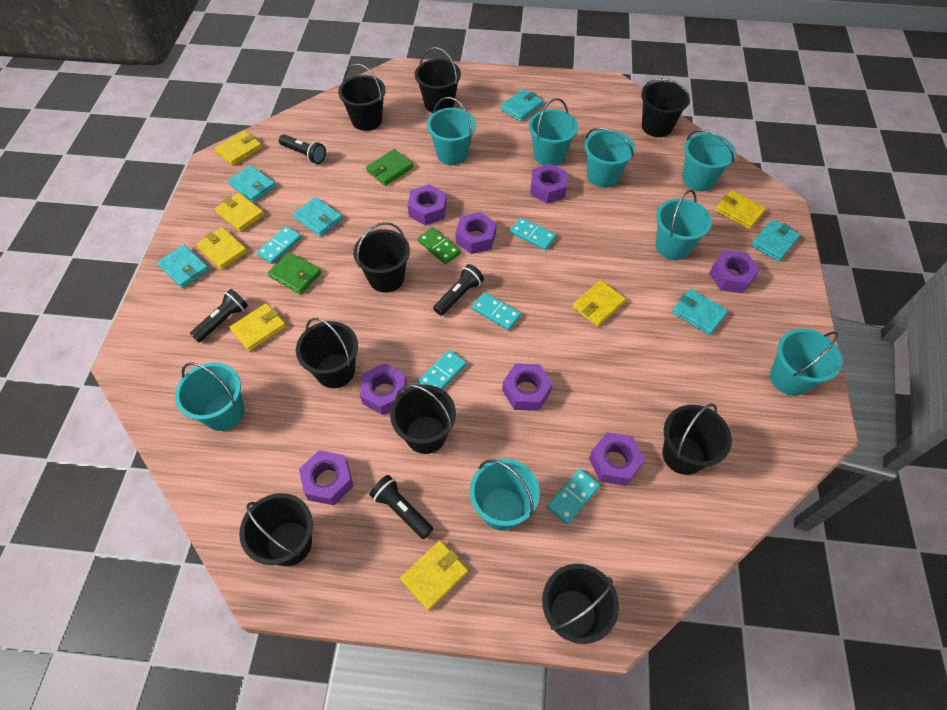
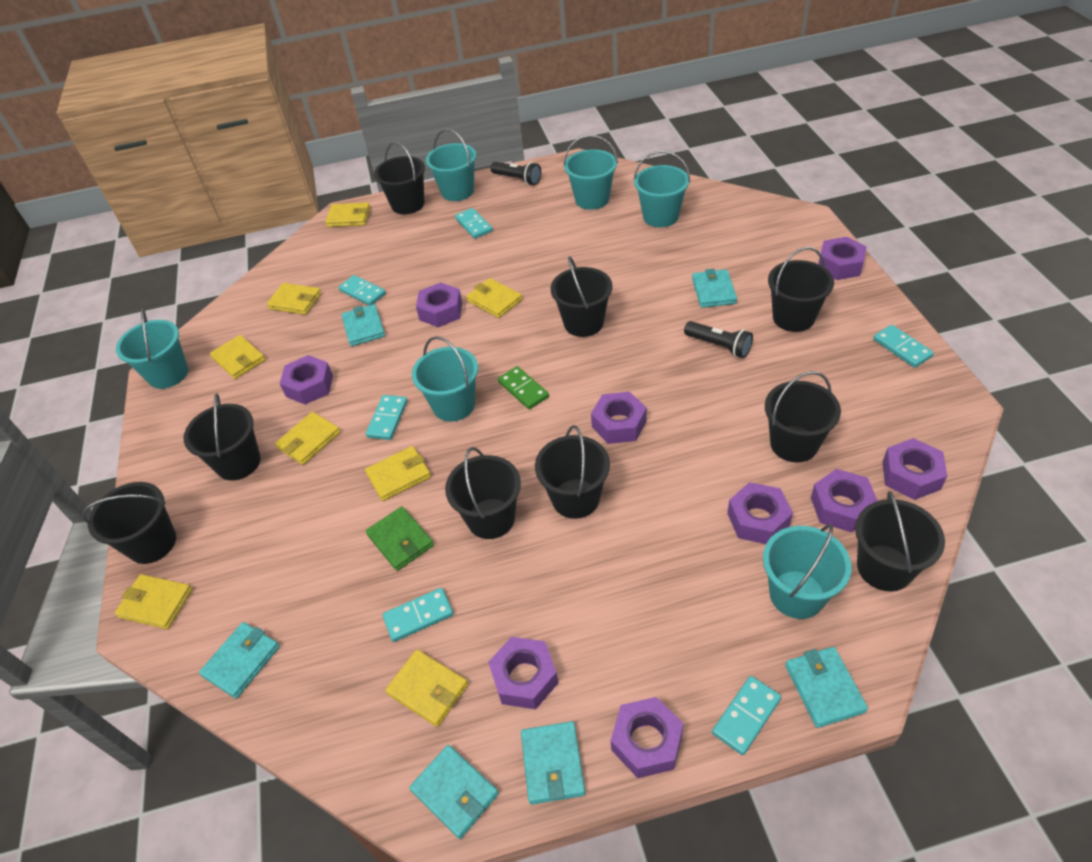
black flashlight: [190,289,248,342] [279,134,326,164] [369,475,433,539] [433,264,484,316] = 4 -> [490,162,541,185] [684,321,753,358] = 2
green wallet: [268,252,321,295] [366,149,413,186] = 2 -> [366,506,434,571] = 1
purple nut: [299,450,354,505] [360,363,407,415] [408,184,447,226] [455,212,496,254] [502,363,553,411] [530,164,568,204] [589,432,645,486] [709,250,760,293] = 8 -> [280,355,333,405] [416,282,462,327] [488,637,558,709] [591,392,647,444] [611,697,683,778] [727,482,793,544] [811,469,878,533] [818,237,867,280] [882,438,947,500] = 9
turquoise bucket: [175,362,245,431] [427,97,476,165] [470,458,540,531] [529,98,578,166] [584,128,635,188] [656,190,712,260] [682,130,736,191] [770,329,842,396] = 8 -> [116,308,188,389] [412,336,478,422] [426,129,476,201] [563,135,618,210] [634,151,690,227] [763,524,852,619] = 6
turquoise domino: [256,226,302,264] [418,350,467,390] [472,292,521,330] [510,218,556,250] [547,469,600,524] = 5 -> [339,275,386,305] [366,395,408,440] [383,588,453,642] [455,208,493,239] [712,676,781,755] [873,325,934,368] = 6
yellow wallet: [196,227,248,270] [215,131,262,166] [215,192,265,232] [229,303,286,351] [400,541,468,611] [572,280,626,327] [715,190,766,229] = 7 -> [115,574,192,629] [210,335,265,379] [267,283,322,315] [275,412,340,465] [325,202,371,227] [365,446,431,501] [385,650,468,727] [466,278,522,318] = 8

